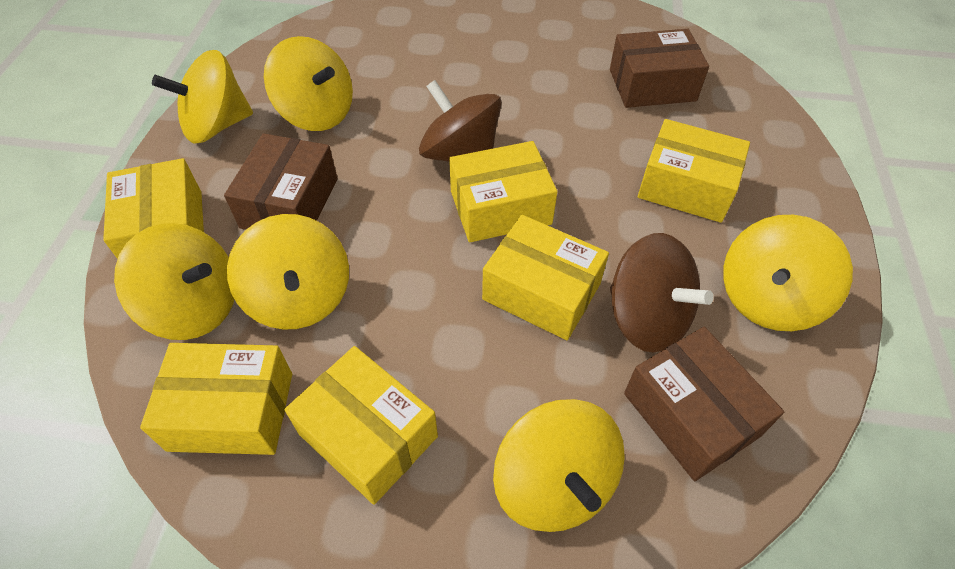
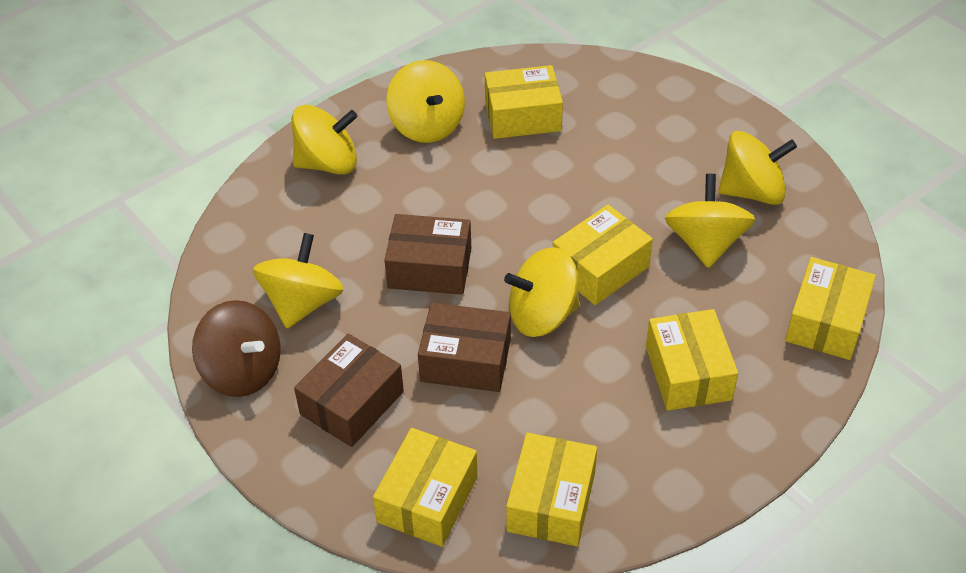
brown spinning top: [419,80,502,162] [610,233,714,353] = 2 -> [192,300,281,397] = 1

